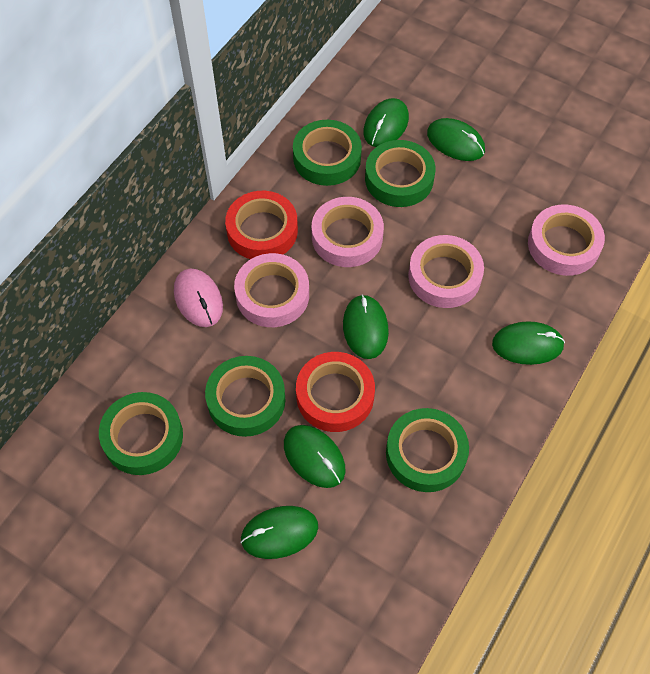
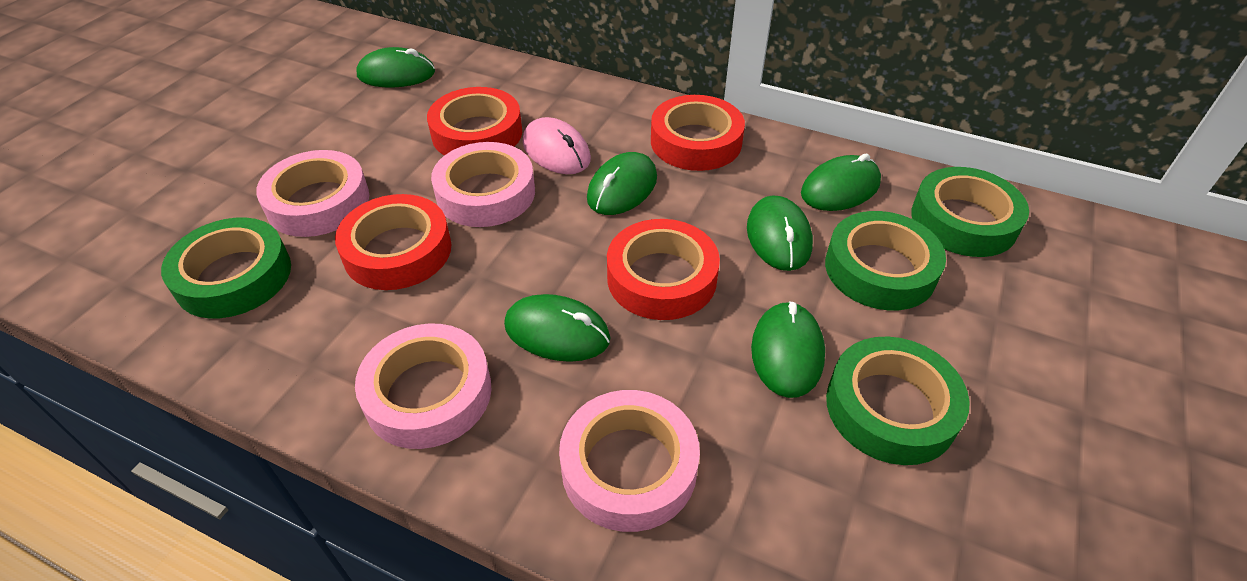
green tape: [99,392,183,475] [205,356,285,437] [293,120,362,186] [365,140,435,207] [386,408,469,492] = 5 -> [161,218,291,318] [825,211,946,310] [826,336,970,465] [911,167,1029,257] = 4
red tape: [225,191,298,259] [296,352,375,432] = 2 -> [335,194,452,290] [427,87,522,155] [607,219,720,320] [651,95,745,171] = 4

